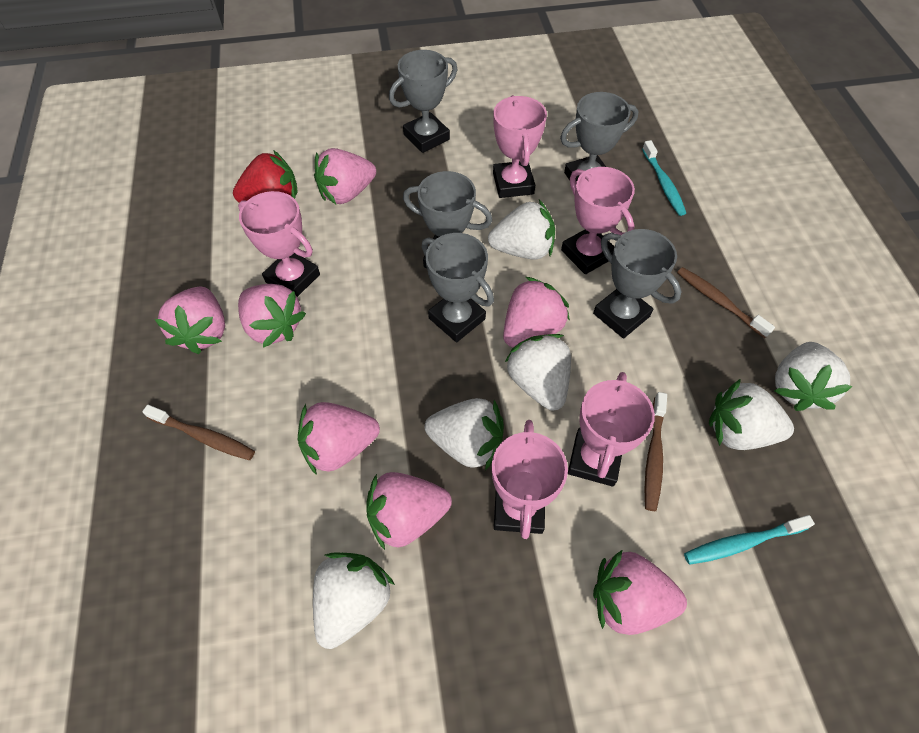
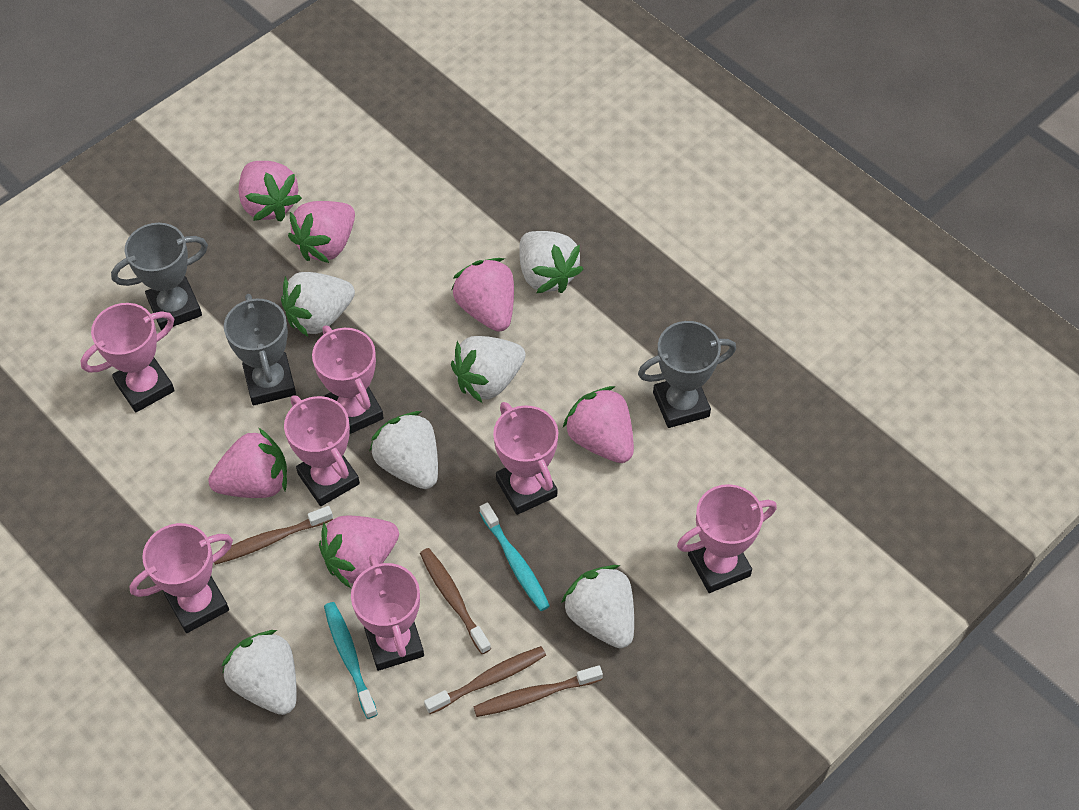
brown toothbrush: [142,405,255,460] [644,392,667,511] [677,267,775,338] = 3 -> [214,506,333,565] [420,548,491,654] [424,646,546,714] [473,665,603,717] = 4
grey trophy: [389,50,457,153] [403,171,492,268] [422,233,494,342] [560,92,639,182] [593,229,681,339] = 5 -> [111,223,208,331] [224,294,296,405] [638,321,736,428] = 3
pink strawberry: [154,287,225,354] [238,284,306,348] [298,402,380,475] [314,148,376,204] [366,472,452,550] [503,277,570,347] [593,550,687,635] = 7 -> [208,428,287,498] [239,161,302,222] [288,201,355,263] [319,516,399,588] [451,258,514,332] [563,386,634,463] = 6
pink trophy: [238,191,320,297] [492,420,568,539] [493,95,547,198] [561,167,635,274] [568,372,655,487] = 5 -> [80,303,175,412] [130,523,233,633] [284,395,360,506] [312,325,384,434] [351,554,424,671] [493,402,558,515] [677,484,777,593] = 7
red strawberry: [233,150,298,203] = 1 -> none = 0

